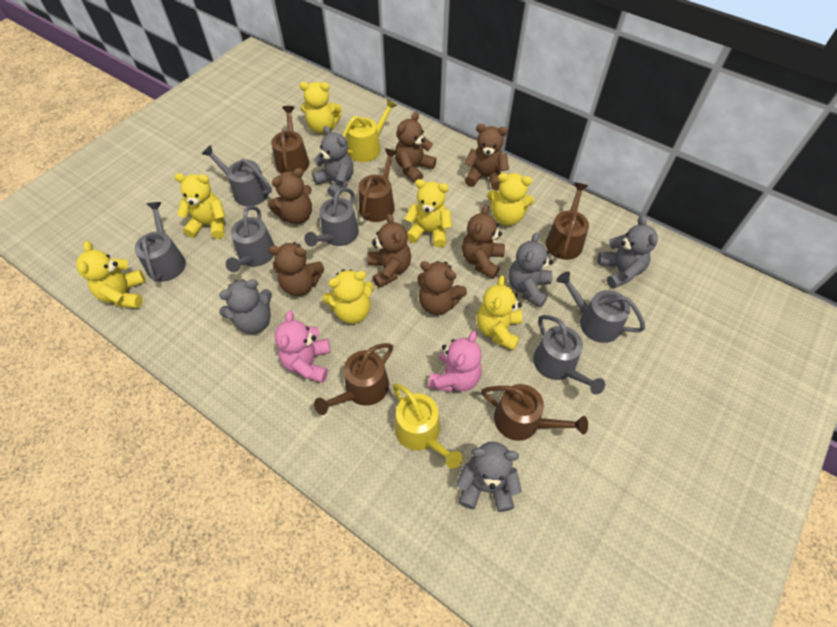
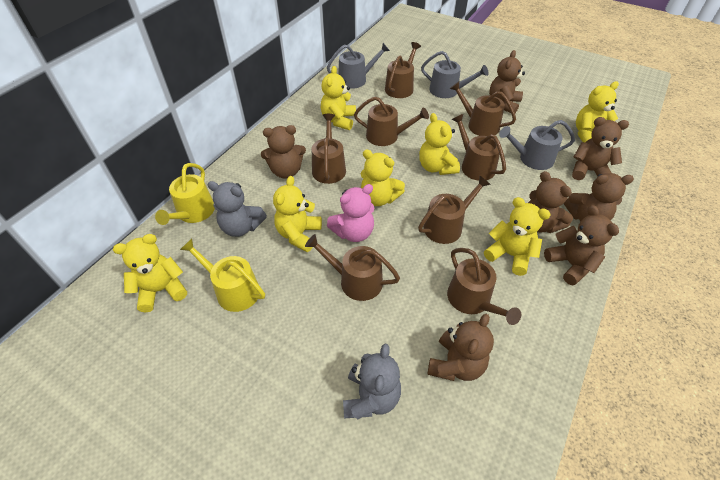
brown watering can: [271,106,309,174] [314,343,393,415] [358,148,397,222] [481,384,588,441] [545,183,589,260] = 5 -> [305,234,400,301] [312,114,346,184] [354,97,429,146] [385,42,421,98] [418,176,491,244] [447,248,521,325] [450,81,516,136] [452,114,506,181] = 8
grey teddy bear: [219,279,272,334] [312,126,354,198] [456,442,522,512] [508,232,553,307] [597,215,658,289] = 5 -> [207,181,267,237] [343,344,401,419] = 2
grey watering can: [135,202,186,282] [202,145,272,206] [226,206,275,273] [304,187,359,247] [533,315,605,395] [556,271,645,343] = 6 -> [327,43,390,89] [421,51,489,98] [499,120,575,170] = 3
pink teddy bear: [275,311,331,383] [428,331,482,392] = 2 -> [327,184,374,242] = 1

